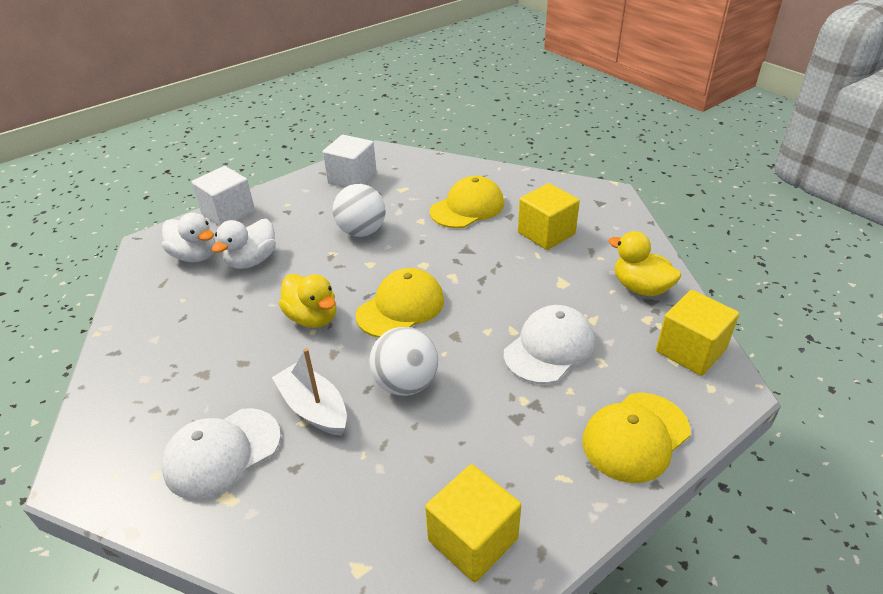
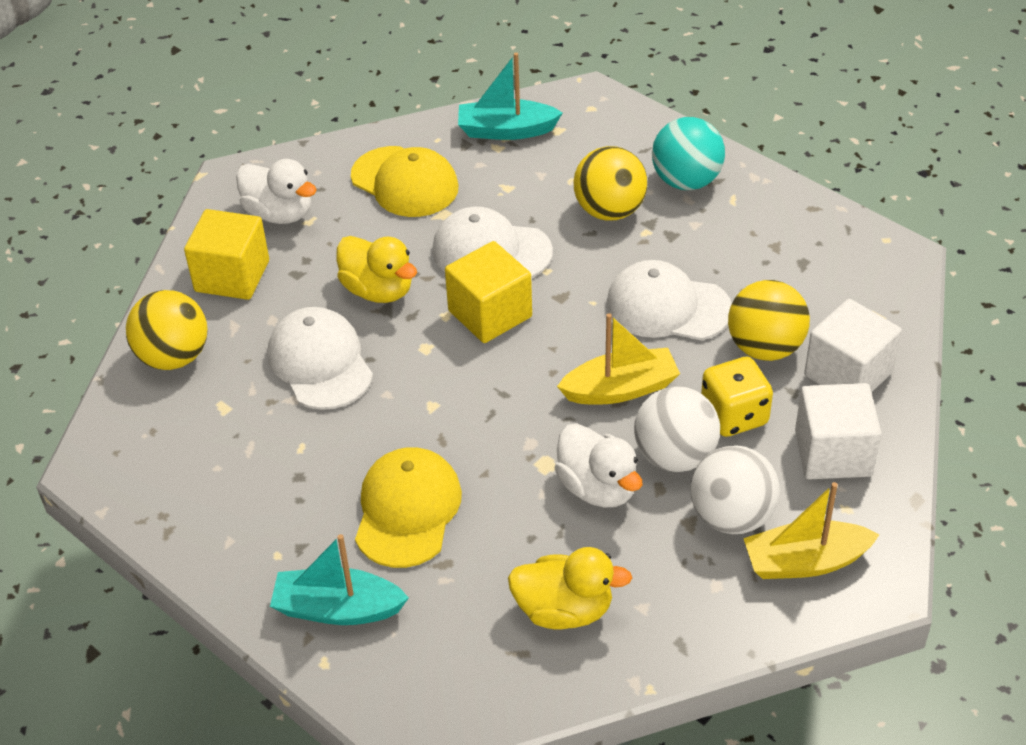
turquoise ball: none = 0 -> [652,117,725,190] = 1
turquoise boat: none = 0 -> [270,534,409,625] [458,53,563,140] = 2
white boat: [272,348,347,436] = 1 -> none = 0
white cap: [162,408,281,500] [504,305,595,384] = 2 -> [268,307,373,410] [432,207,553,278] [606,260,732,340] = 3
yellow ball: none = 0 -> [126,290,207,370] [574,146,648,220] [728,280,810,361] = 3
yellow boat: none = 0 -> [557,313,680,405] [743,482,880,579] = 2
yellow cap: [356,268,444,338] [430,176,504,228] [582,393,691,483] = 3 -> [351,146,459,217] [355,447,462,568] = 2
yellow cube: [425,464,521,582] [518,183,580,250] [656,290,739,376] = 3 -> [184,209,269,300] [445,241,532,343] = 2
yellow dice: none = 0 -> [701,357,773,437] = 1

